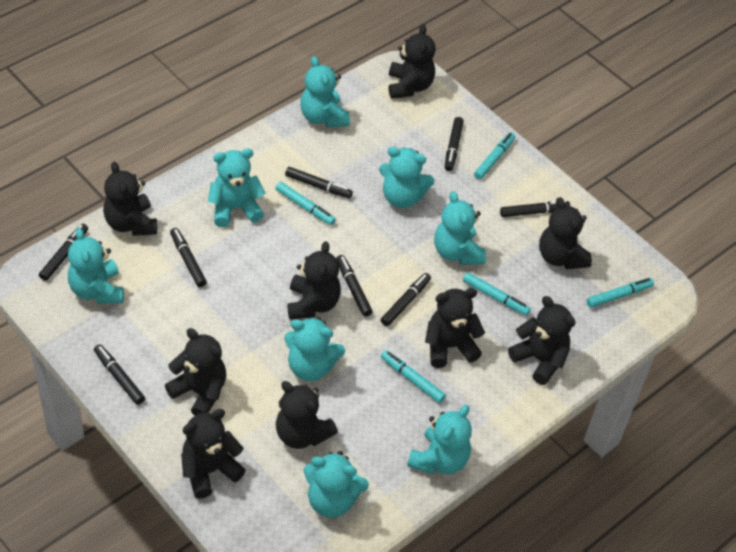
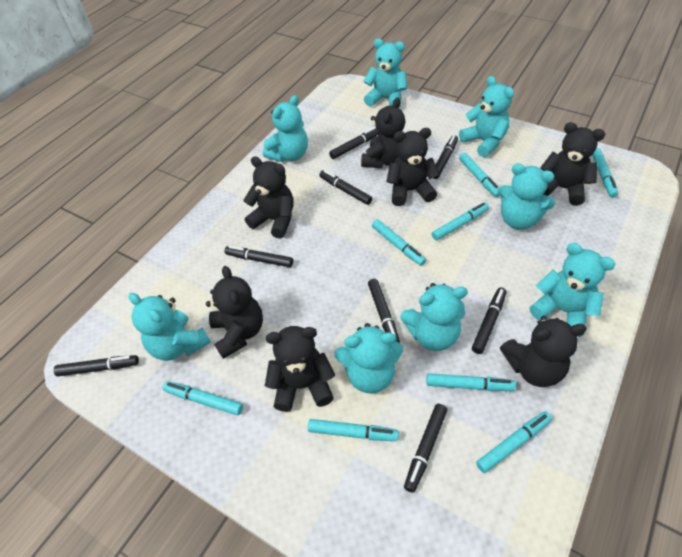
black teddy bear: [103,162,157,236] [165,328,226,416] [181,409,246,499] [276,381,338,449] [287,241,341,320] [389,24,436,99] [425,288,485,368] [508,296,575,385] [539,197,592,269] = 9 -> [206,266,263,359] [243,156,293,238] [265,326,335,412] [361,97,405,168] [386,128,440,206] [500,316,587,387] [540,122,605,206] = 7
turquoise marker: [275,182,336,225] [381,350,446,403] [463,272,531,316] [474,132,515,180] [587,278,654,308] = 5 -> [163,381,243,415] [308,419,399,441] [372,219,426,266] [426,373,516,391] [432,203,489,240] [459,153,500,197] [476,411,552,473] [592,148,618,198] = 8

